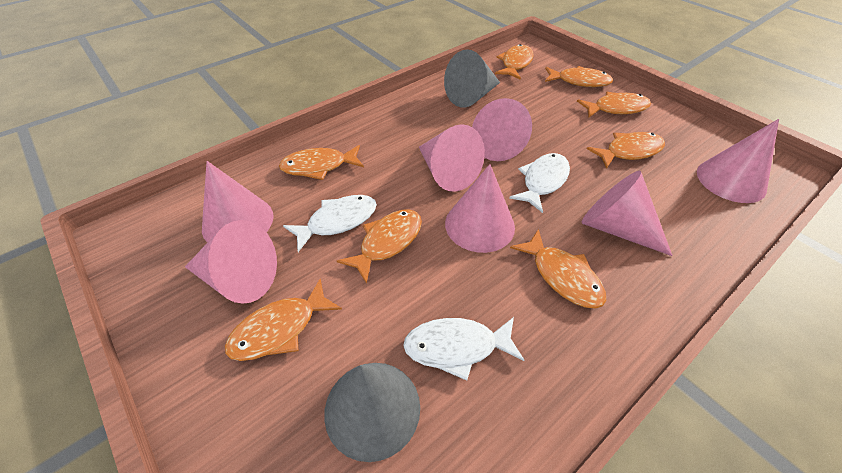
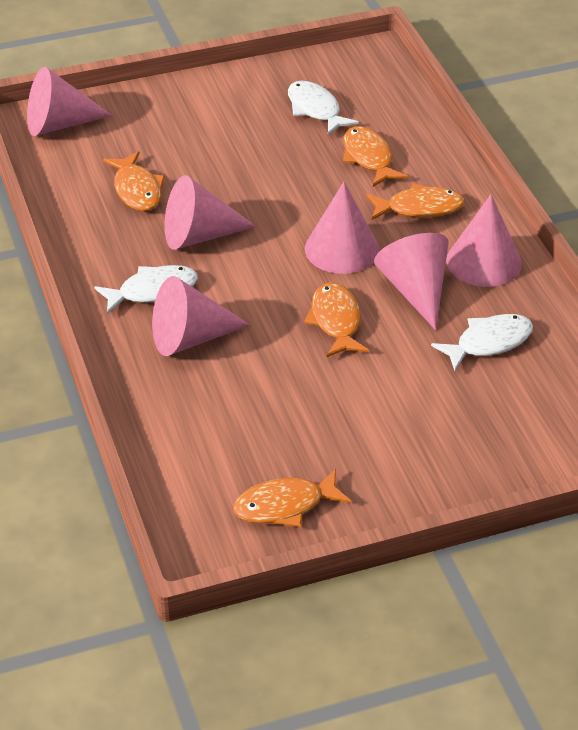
grey cone: [324,363,420,462] [444,49,500,107] = 2 -> none = 0
orange fish: [225,279,342,361] [279,145,364,180] [337,209,422,284] [495,44,534,80] [510,229,606,308] [545,66,613,87] [577,92,651,117] [587,132,665,169] = 8 -> [103,151,165,211] [233,468,351,527] [304,283,369,357] [343,126,408,187] [367,183,465,220] = 5
pink cone: [185,220,277,304] [202,161,274,243] [419,124,485,192] [445,164,515,253] [472,98,532,161] [582,171,673,256] [697,119,779,203] = 7 -> [27,67,113,136] [152,276,250,356] [164,175,256,250] [305,182,379,274] [374,233,449,330] [446,194,522,287] = 6

